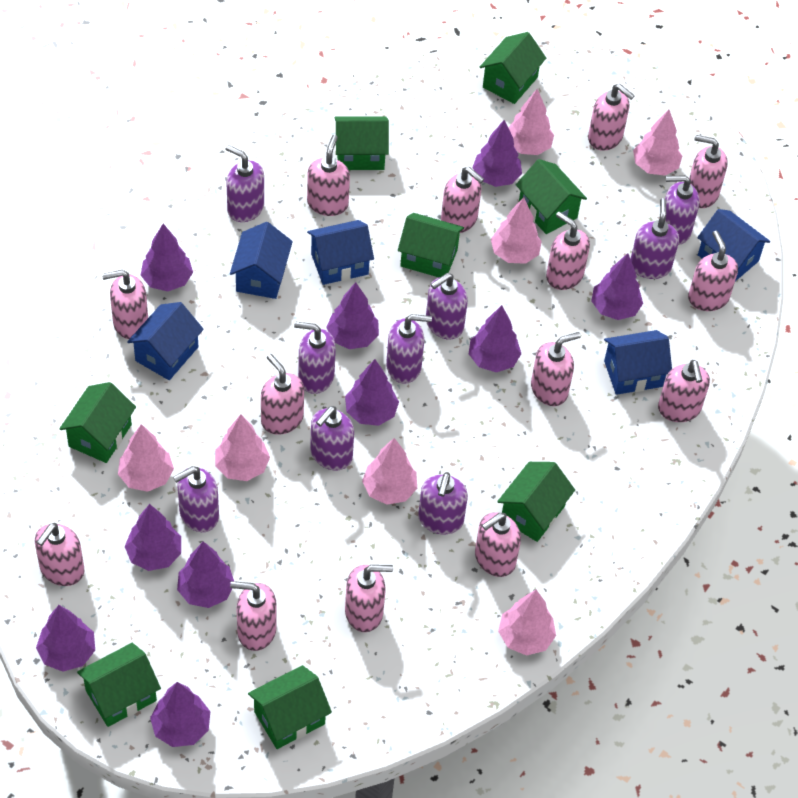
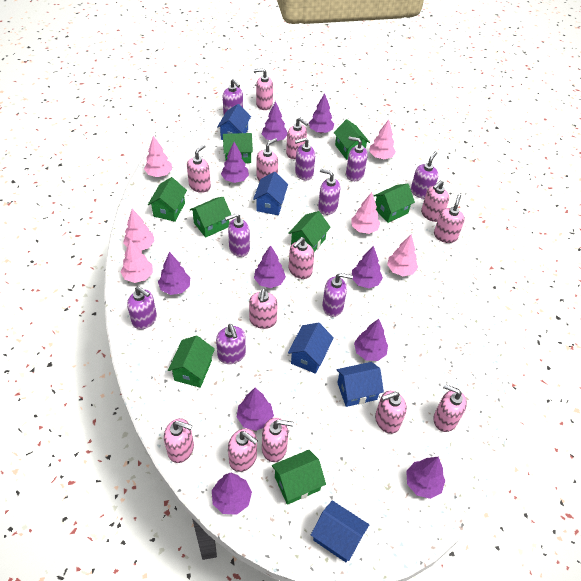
pink soap dispenser: [35,523,84,586] [102,270,148,339] [230,581,277,651] [261,354,304,435] [307,135,350,216] [345,565,393,632] [441,167,484,233] [475,512,521,577] [531,332,581,406] [546,212,590,290] [588,84,635,151] [658,360,710,422] [688,231,738,311] [689,135,728,208] = 14 -> [164,418,194,463] [187,144,211,193] [228,428,258,472] [249,288,278,329] [254,68,273,110] [257,138,278,181] [262,418,294,462] [286,118,309,159] [289,237,314,279] [375,391,407,434] [421,180,449,222] [434,194,465,243] [434,384,467,432] = 13
pink tree: [118,424,174,492] [215,414,270,481] [362,438,417,505] [491,197,542,264] [498,590,556,655] [508,89,554,155] [633,109,682,176] = 7 -> [121,240,153,283] [123,209,155,251] [144,136,172,177] [351,192,381,234] [369,119,396,159] [387,234,418,276] = 6

